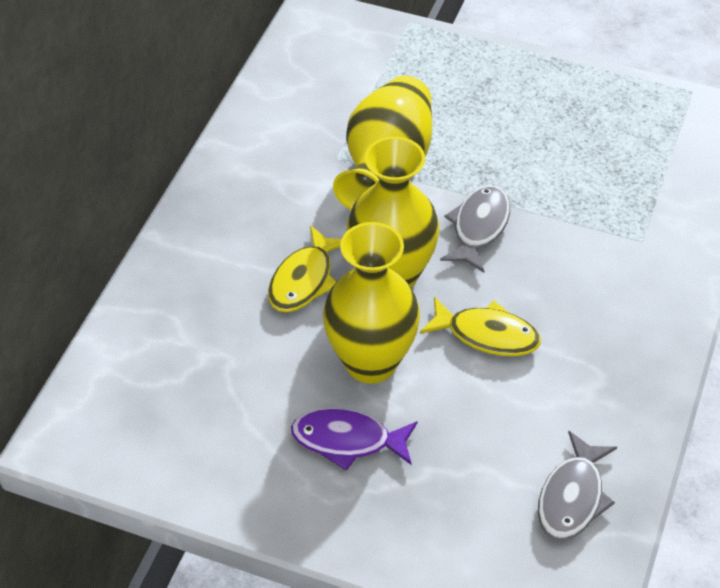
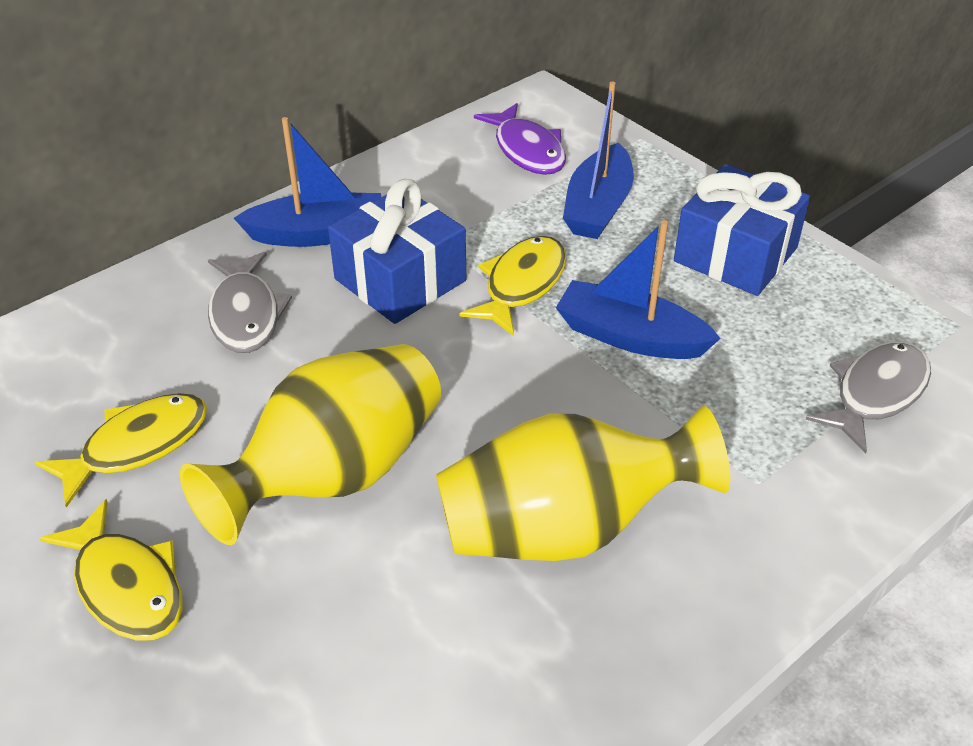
blue boat: none = 0 -> [234,117,381,247] [556,220,721,359] [563,82,634,239] = 3
blue gift: none = 0 -> [328,179,466,324] [674,164,810,296] = 2
yellow fish: [268,225,341,312] [420,297,541,356] = 2 -> [35,393,207,508] [40,499,183,641] [459,236,567,336] = 3
yellow vase: [323,222,420,384] [333,76,432,210] [347,136,439,288] = 3 -> [180,344,441,545] [436,405,731,561] = 2

